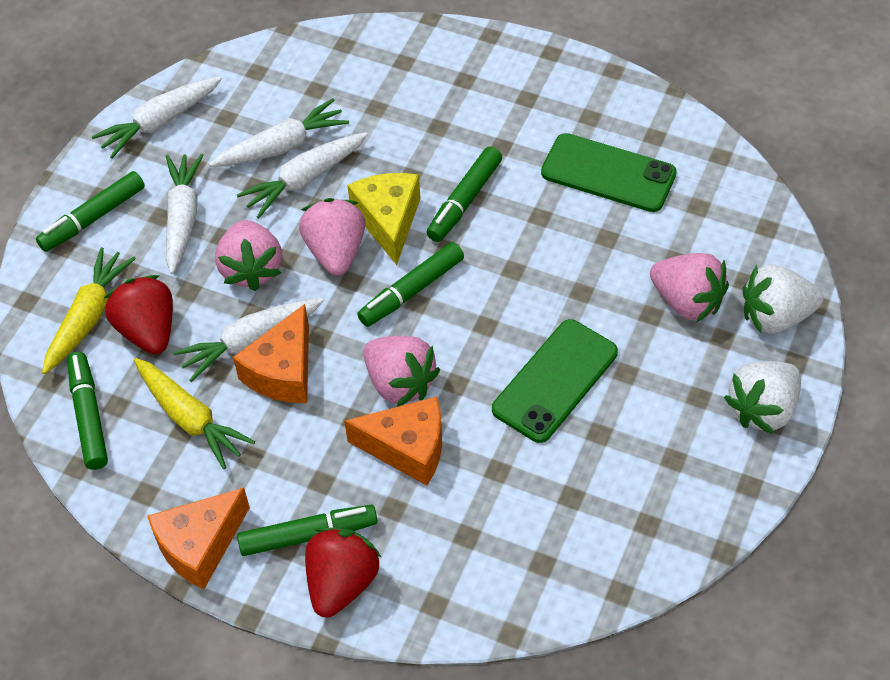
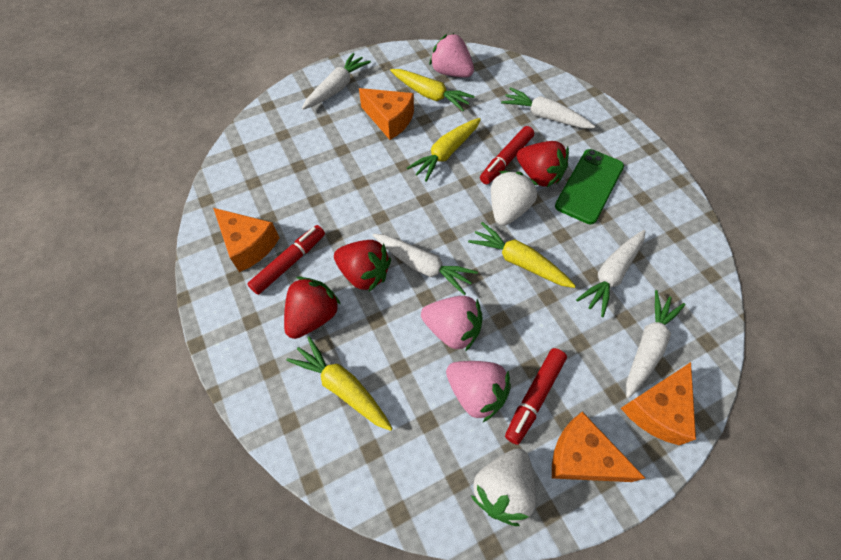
green marker: [36,171,145,252] [67,352,108,470] [237,505,378,556] [357,242,464,327] [426,146,502,242] = 5 -> none = 0
green phone: [492,319,618,443] [541,133,677,212] = 2 -> [555,149,624,224] = 1
orange cheese: [147,488,250,590] [233,304,309,403] [344,397,442,485] = 3 -> [213,208,279,272] [359,88,414,140] [552,412,645,482] [621,362,696,445] = 4
pink strawberry: [215,220,282,291] [299,198,366,276] [363,336,440,407] [650,253,729,323] = 4 -> [421,296,482,352] [430,33,474,77] [446,361,511,422] = 3
red marker: none = 0 -> [247,225,325,295] [480,126,534,184] [505,348,567,445] = 3
red strawberry: [104,275,173,354] [305,528,381,617] = 2 -> [284,277,341,339] [334,240,391,292] [517,141,569,187] = 3
yellow carrot: [42,247,136,374] [134,358,255,469] = 2 -> [286,336,393,431] [390,69,474,111] [407,118,481,182] [468,222,576,288] = 4
yellow cheese: [347,173,421,265] = 1 -> none = 0

